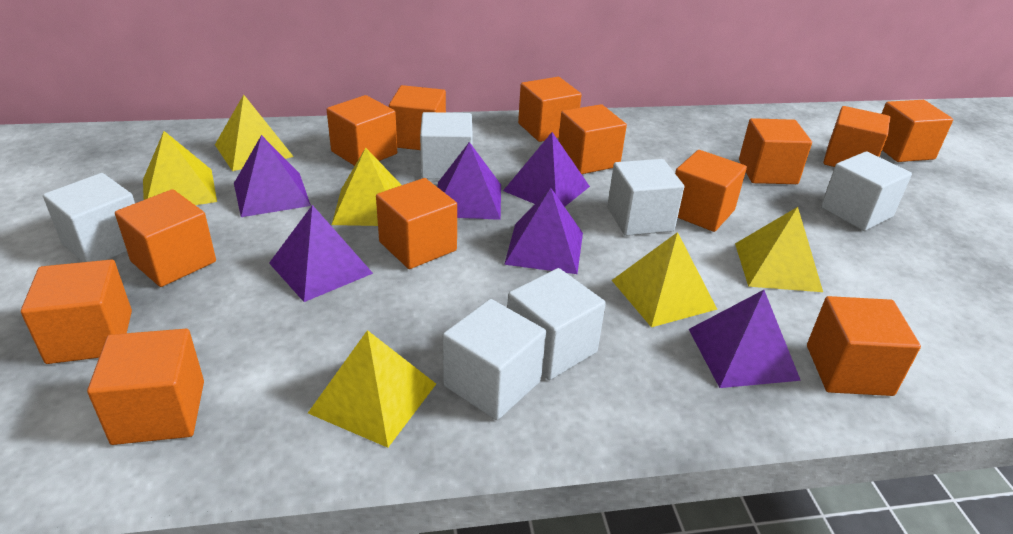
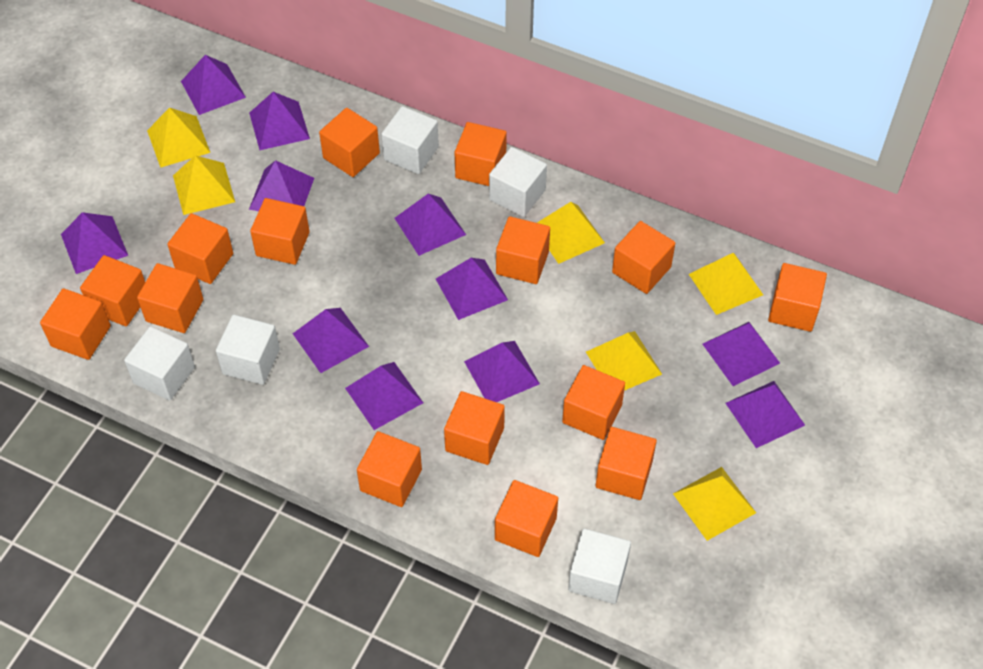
orange cube: [21,260,132,364] [87,329,204,445] [115,189,216,287] [327,95,397,166] [376,178,457,269] [389,85,446,150] [518,77,581,142] [558,104,627,174] [675,150,747,232] [739,118,812,184] [807,296,921,396] [823,106,890,167] [882,100,953,162] = 13 -> [40,288,111,360] [80,255,145,326] [137,263,203,333] [167,213,233,284] [250,198,310,265] [319,108,380,177] [357,431,422,507] [444,391,505,465] [455,122,507,186] [495,480,558,557] [496,216,550,284] [562,365,625,440] [596,427,657,500] [612,221,675,294] [768,263,827,332] = 15
purple pyramid: [234,135,311,217] [269,205,373,302] [438,142,501,220] [503,132,590,207] [504,188,583,274] [689,290,801,388] = 6 -> [61,212,128,274] [181,55,246,115] [249,92,310,150] [249,160,314,211] [293,308,369,373] [345,362,423,430] [395,194,466,256] [436,258,508,320] [464,341,540,402] [703,322,780,386] [726,381,805,448] = 11
white cube: [43,173,135,262] [420,112,473,179] [443,299,546,420] [507,268,606,380] [607,159,684,236] [821,151,912,231] = 6 -> [124,326,195,401] [216,315,280,385] [381,106,439,174] [489,147,547,217] [568,528,631,604] = 5

